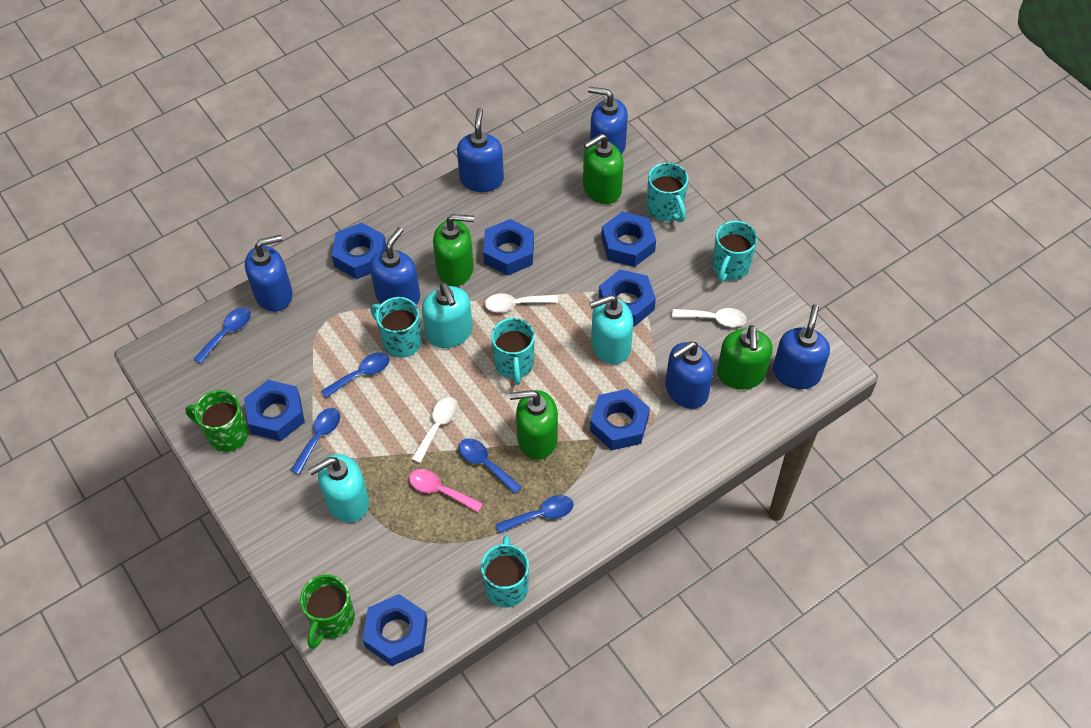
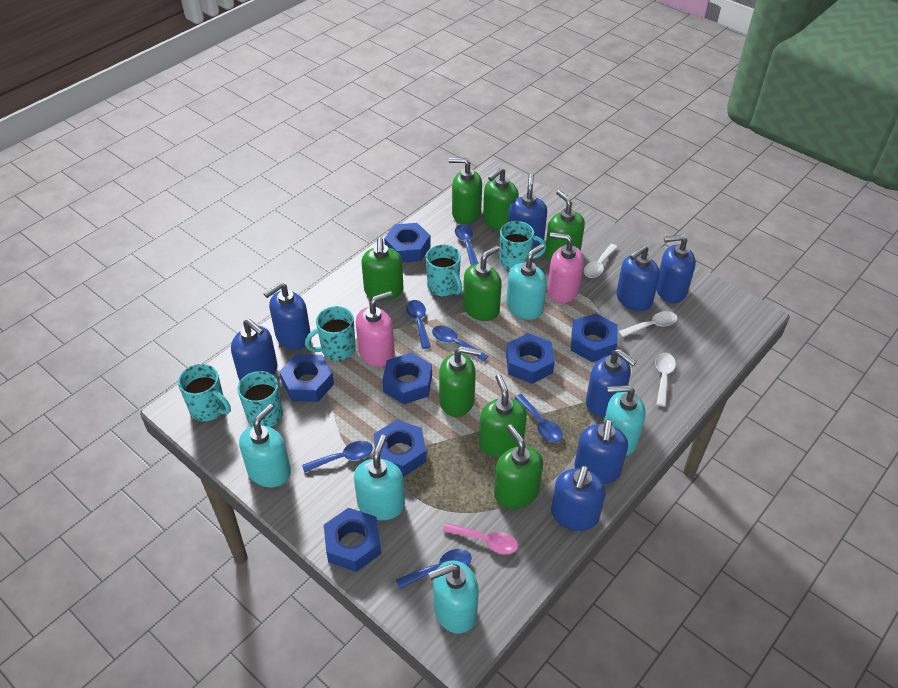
blue soap dispenser: [245,235,292,312] [370,227,420,305] [457,108,504,192] [588,86,628,154] [665,341,714,409] [773,305,830,389] = 6 -> [231,319,278,380] [264,282,311,349] [508,174,547,248] [551,466,606,531] [575,419,628,484] [586,349,637,417] [616,245,660,311] [656,235,696,303] = 8
blue spoon: [194,307,251,364] [291,408,340,475] [321,352,390,398] [459,438,522,494] [495,495,574,534] = 5 -> [302,441,373,473] [396,549,472,589] [406,300,431,349] [432,326,488,362] [455,224,479,265] [515,394,562,442] = 6
green mug: [185,390,248,452] [300,575,355,649] = 2 -> none = 0
green soap dispenser: [433,214,474,286] [509,390,558,460] [583,134,624,204] [717,325,773,389] = 4 -> [361,237,403,300] [439,346,481,417] [449,158,482,224] [463,246,502,321] [479,374,527,458] [483,167,519,231] [494,424,543,509] [545,190,585,262] = 8
pink soap dispenser: none = 0 -> [356,291,395,367] [547,232,584,303] = 2
turquoise soap dispenser: [308,454,369,522] [422,283,473,348] [589,295,634,365] = 3 -> [239,404,291,487] [354,435,405,520] [428,560,479,634] [506,244,547,320] [604,385,646,456] = 5

